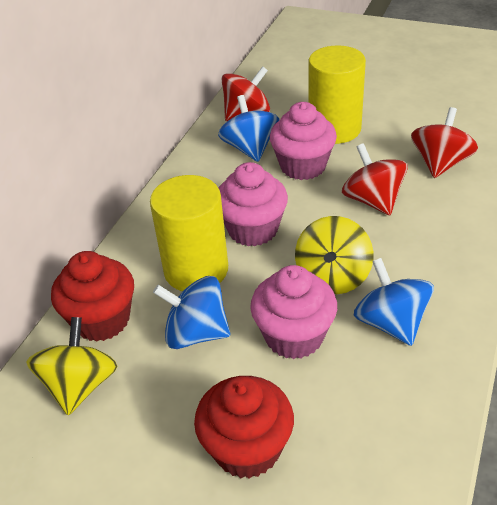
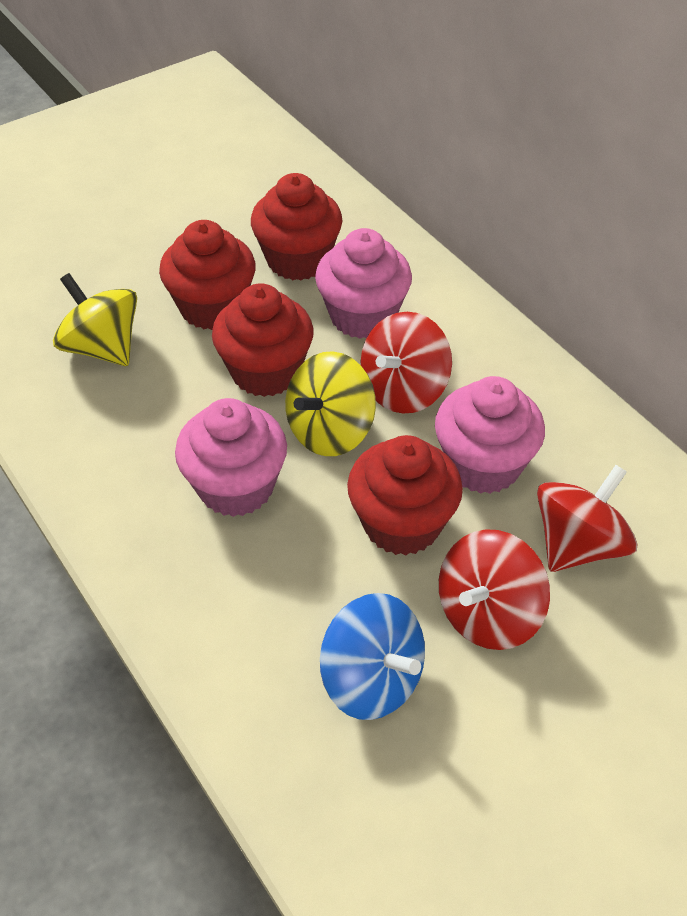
blue spinning top: [153,276,230,349] [218,95,279,162] [354,258,434,346] = 3 -> [320,593,425,720] = 1
red cupcake: [51,251,134,342] [194,376,294,479] = 2 -> [159,220,256,330] [212,283,314,397] [251,173,343,280] [347,435,463,556] = 4
yellow cylinder: [150,175,228,292] [308,45,366,144] = 2 -> none = 0

